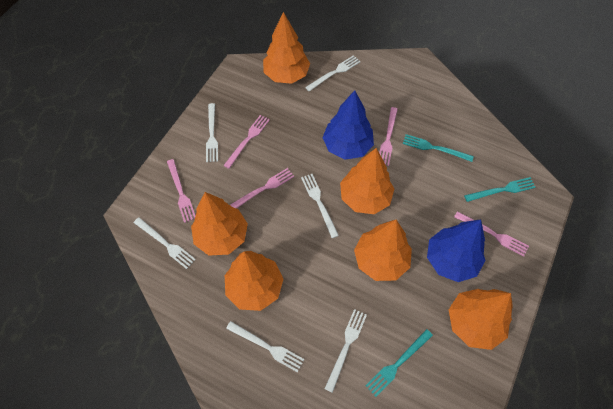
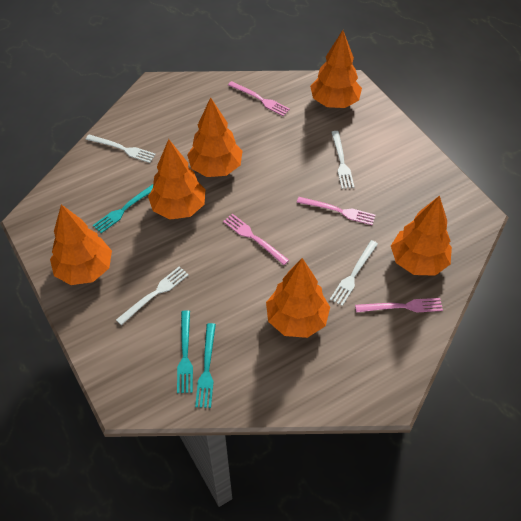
blue tree: [322,90,374,160] [427,219,485,282] = 2 -> none = 0
pink fork: [167,159,195,223] [223,115,270,169] [230,168,294,208] [379,107,398,166] [454,211,529,256] = 5 -> [223,214,289,265] [228,81,290,116] [297,197,375,225] [355,298,443,313] = 4
white fork: [134,217,196,269] [206,103,218,162] [226,321,304,373] [301,174,339,238] [305,55,361,91] [325,309,367,393] = 6 -> [86,135,156,163] [116,266,189,325] [330,240,378,306] [331,131,354,189] = 4

